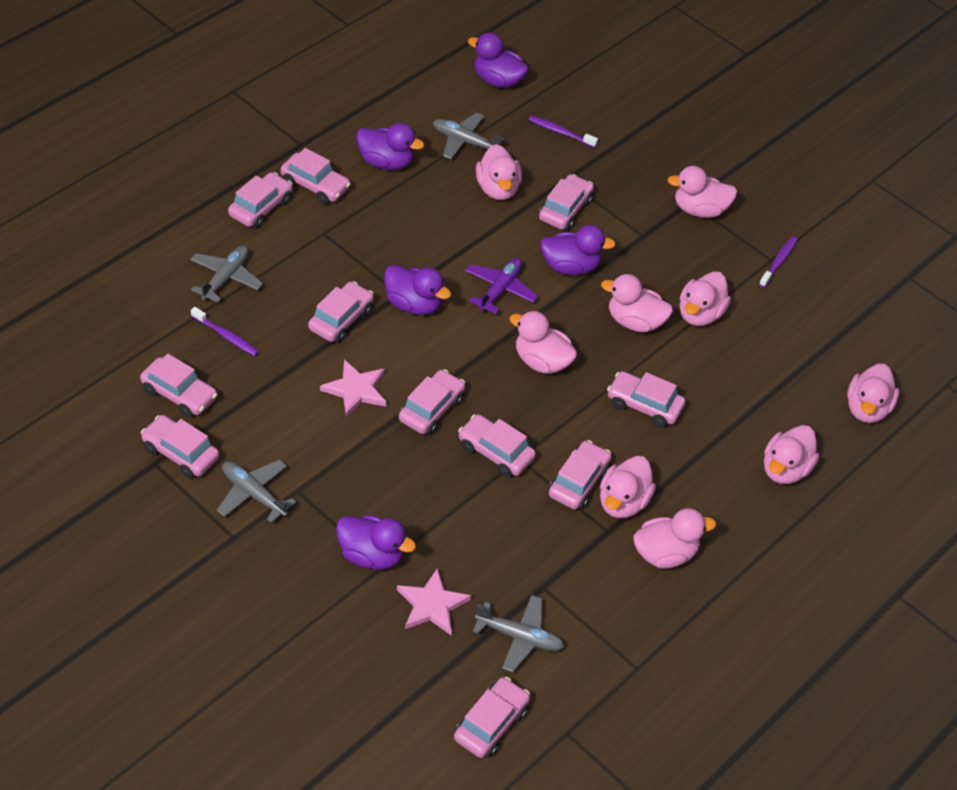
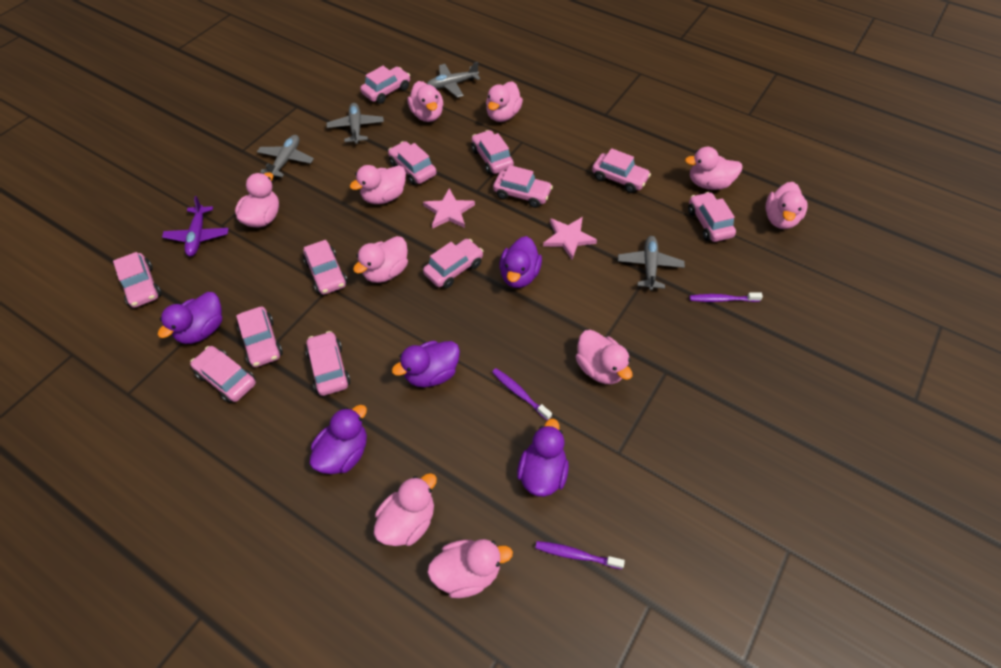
pink car: [140,354,218,418] [141,415,219,479] [228,172,293,228] [281,148,351,204] [308,281,374,343] [399,369,465,435] [454,677,530,758] [458,414,536,478] [539,174,594,230] [548,440,612,509] [607,371,686,428] = 11 -> [113,252,162,308] [190,346,256,403] [236,307,283,367] [303,240,347,295] [306,331,350,396] [360,66,410,104] [388,141,436,185] [423,239,483,289] [472,130,514,174] [493,165,553,208] [592,148,651,193] [688,192,736,242] = 12
pink duck: [476,144,522,200] [509,311,577,374] [600,456,656,518] [601,274,673,332] [633,508,716,569] [667,166,737,218] [679,271,731,326] [764,425,819,484] [847,364,899,423] = 9 -> [235,172,279,227] [350,165,406,204] [353,236,408,283] [374,473,437,546] [407,81,443,122] [427,539,513,598] [486,81,523,122] [576,330,632,384] [685,147,743,190] [765,182,808,229] = 10

